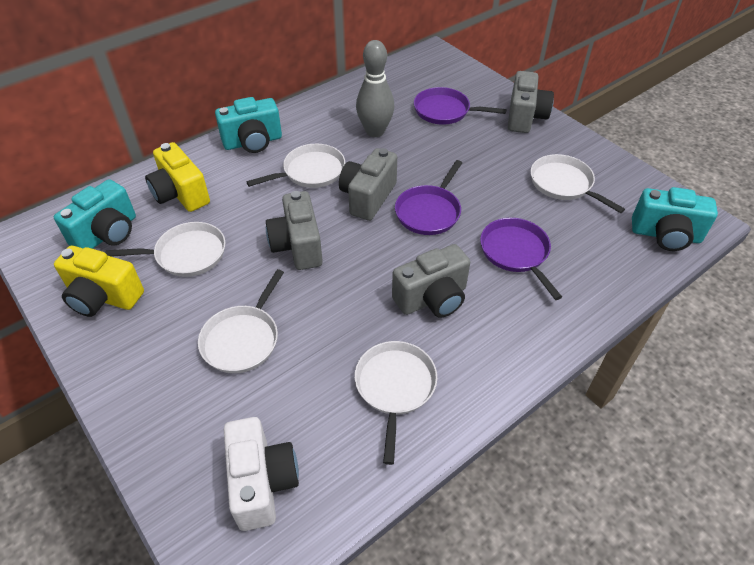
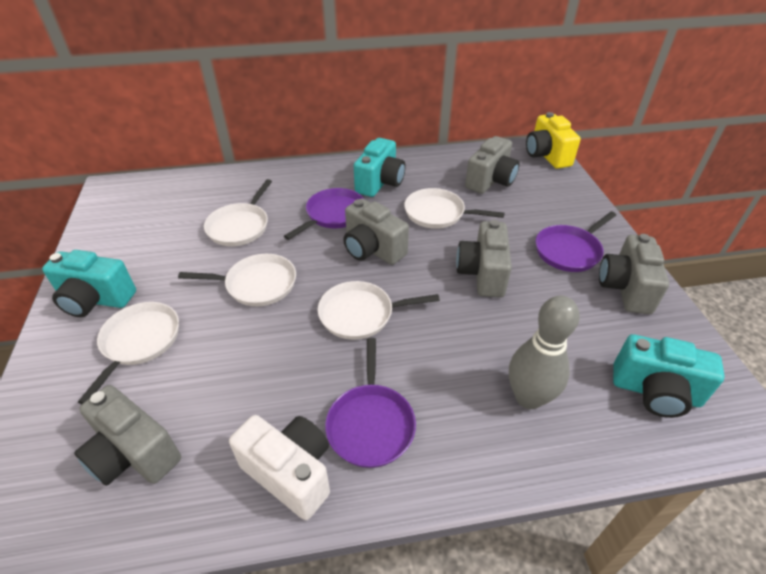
grey camera: [266,191,323,270] [339,148,397,221] [392,244,470,318] [508,71,554,133] = 4 -> [74,385,181,486] [344,198,409,265] [456,220,512,298] [465,136,519,194] [599,234,669,314] = 5
yellow camera: [54,246,144,317] [145,142,210,212] = 2 -> [526,112,581,169] = 1

